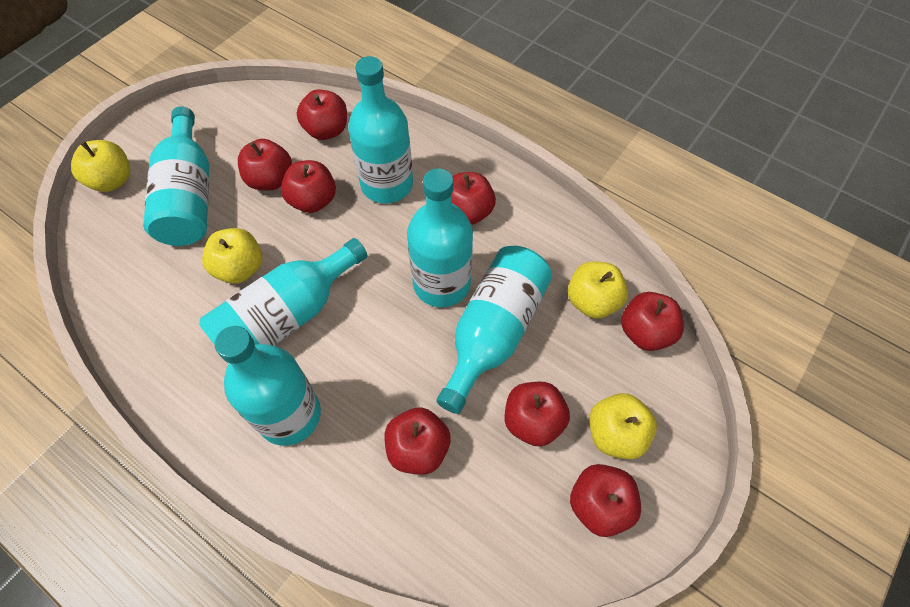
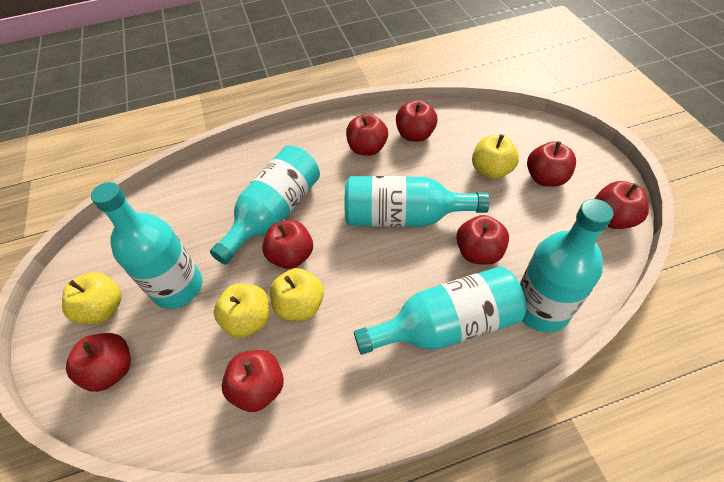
turquoise bottle: [143,106,209,246] [199,238,368,346] [215,326,321,446] [348,56,413,204] [407,168,473,307] [436,246,552,414] = 6 -> [91,182,202,309] [210,146,320,265] [344,176,490,227] [354,266,526,355] [520,199,613,332] = 5

